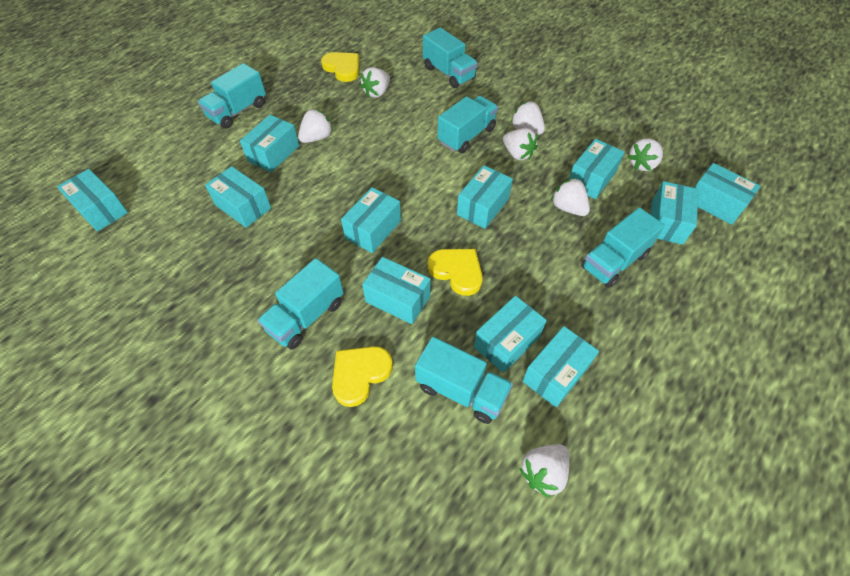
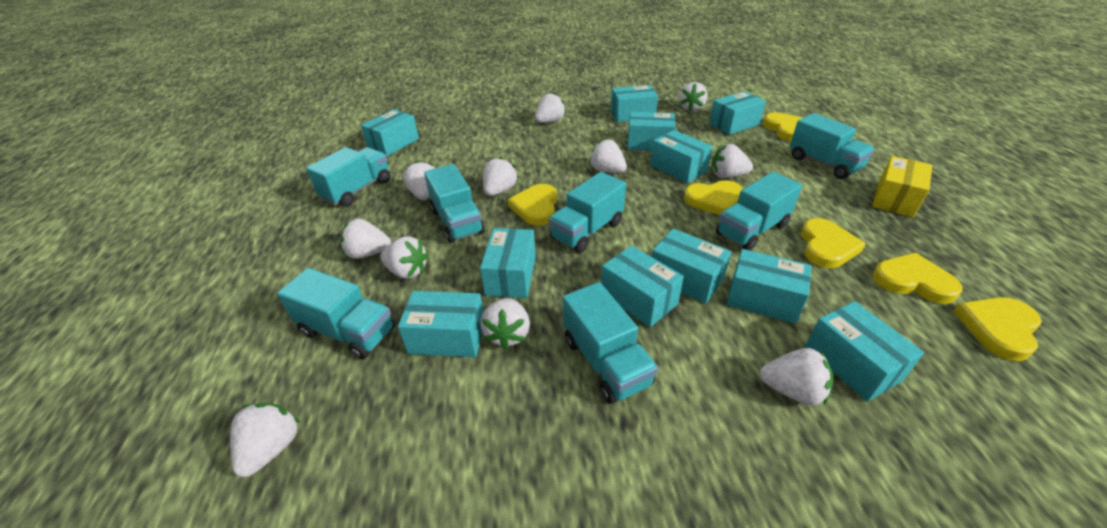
turquoise truck: [198,63,266,129] [258,258,344,349] [415,337,513,424] [423,28,478,88] [438,96,498,153] [581,207,665,288] = 6 -> [277,268,395,359] [306,147,390,206] [424,164,485,243] [549,172,626,253] [563,282,658,404] [716,172,802,251] [790,113,875,179] = 7
white strawberry: [298,109,333,143] [360,67,390,98] [503,128,538,160] [511,101,545,135] [519,444,569,498] [551,178,590,216] [628,138,663,171] = 7 -> [230,403,300,477] [341,218,391,259] [380,236,429,279] [403,160,435,200] [480,298,530,350] [483,157,518,196] [535,93,566,123] [589,139,627,173] [679,82,708,111] [711,144,753,178] [760,348,833,406] = 11
yellow box: none = 0 -> [872,156,933,217] = 1
yellow heart: [321,52,359,82] [332,346,393,407] [428,249,483,296] = 3 -> [508,184,557,226] [684,180,743,215] [763,112,803,141] [801,218,866,268] [872,253,962,304] [953,297,1042,361] = 6

